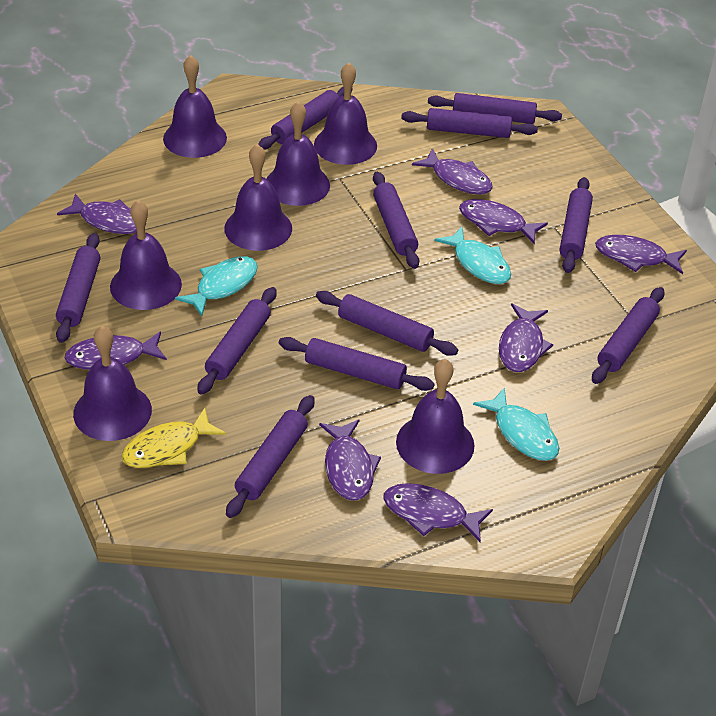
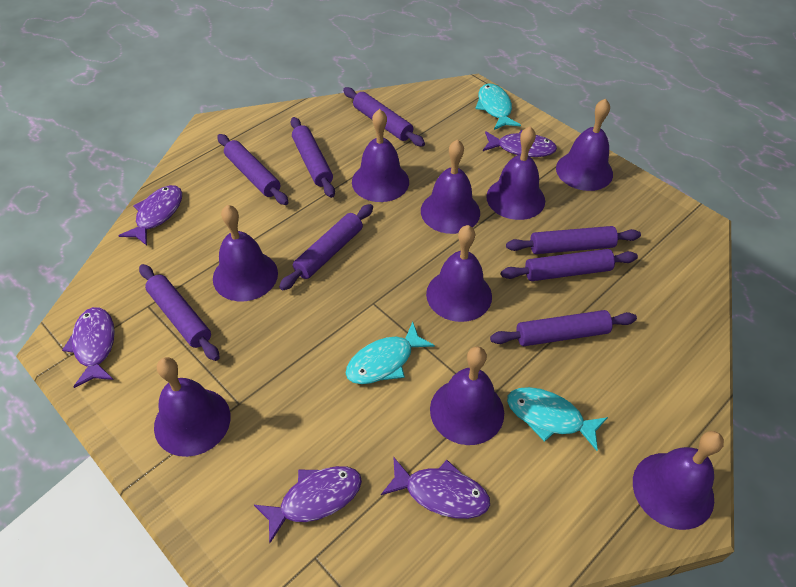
purple bell: [73,326,152,441] [110,200,182,310] [163,55,227,158] [224,144,292,251] [266,101,330,206] [314,63,377,165] [396,359,475,474] = 7 -> [154,357,231,457] [213,205,278,301] [352,109,409,202] [421,139,480,234] [426,225,492,322] [430,346,504,445] [486,126,545,220] [556,98,613,191] [633,431,724,530] = 9
purple fish: [57,193,137,234] [64,331,167,370] [319,419,381,501] [383,483,493,543] [412,148,493,195] [459,199,548,245] [499,303,553,372] [595,235,687,274] = 8 -> [62,307,115,388] [118,185,182,246] [254,466,362,543] [381,457,490,519] [483,130,557,157] = 5
purple rolling pin: [56,233,100,343] [197,287,276,395] [226,395,315,518] [258,87,353,150] [279,337,434,391] [316,291,458,356] [373,172,419,269] [401,108,538,138] [428,93,562,124] [560,177,593,273] [592,287,665,384] = 11 -> [139,264,220,361] [217,134,289,205] [279,204,373,290] [291,117,335,198] [343,87,425,147] [490,310,637,346] [501,249,638,281] [506,226,641,254] = 8
yellow fish: [121,408,226,468] = 1 -> none = 0

